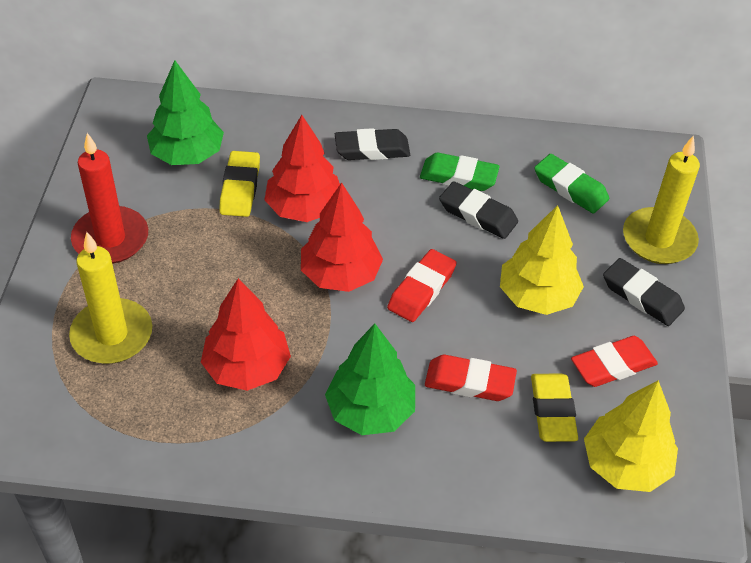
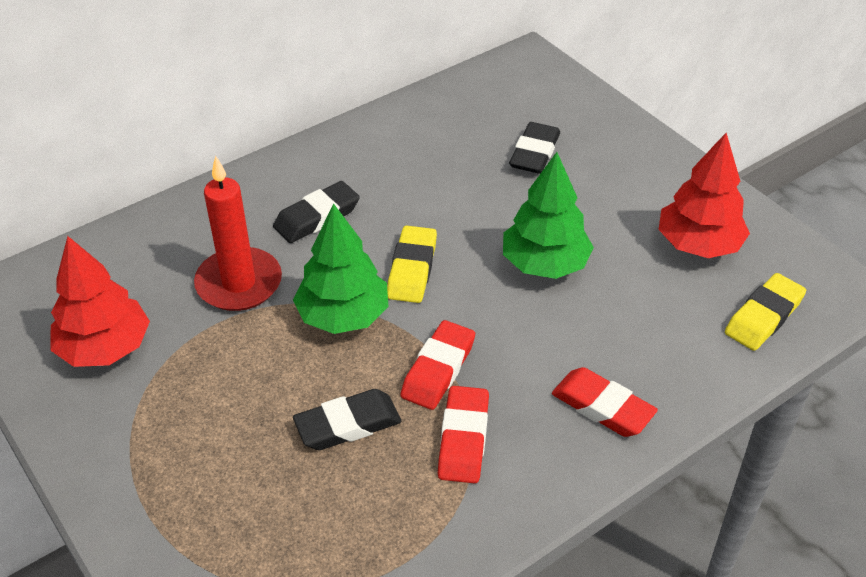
green eraser: [420,153,500,191] [534,154,609,214] = 2 -> none = 0
red tree: [201,278,291,391] [264,115,340,222] [301,182,383,292] = 3 -> [50,236,150,367] [658,133,750,258] = 2
yellow candle: [69,232,152,364] [623,135,700,264] = 2 -> none = 0
yellow tree: [500,205,584,315] [584,380,678,492] = 2 -> none = 0

